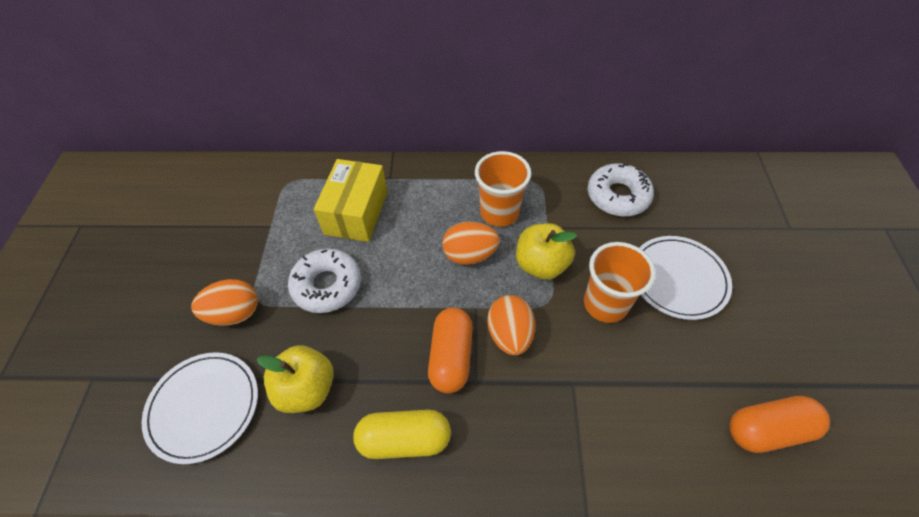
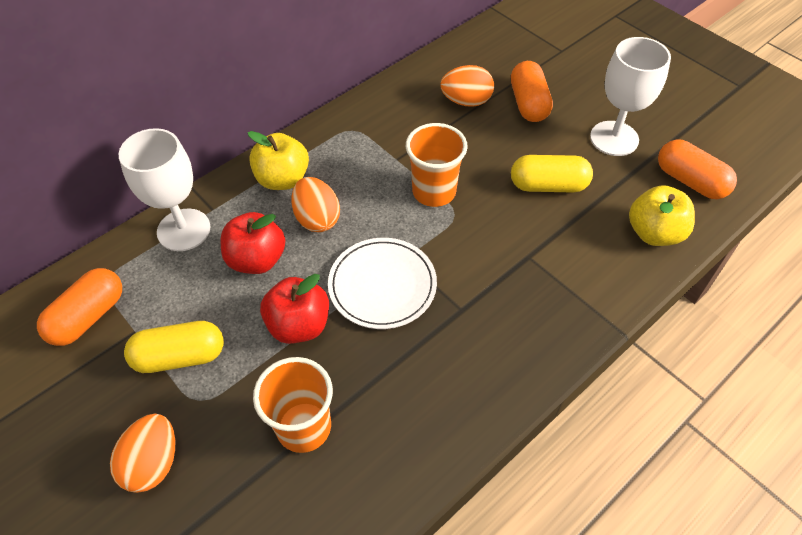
orange capsule: [428,308,473,394] [729,396,830,453] = 2 -> [37,268,122,346] [511,61,553,122] [658,139,737,199] = 3
red apple: none = 0 -> [221,212,285,274] [260,274,329,344] = 2
white donut: [288,248,361,313] [588,163,654,217] = 2 -> none = 0
white goblet: none = 0 -> [118,128,211,251] [590,37,671,156] = 2
white plate: [142,352,258,464] [639,236,732,320] = 2 -> [328,238,437,329] = 1
yellow box: [314,159,388,242] = 1 -> none = 0
yellow capsule: [353,410,451,459] = 1 -> [124,321,224,373] [511,155,593,192] = 2

